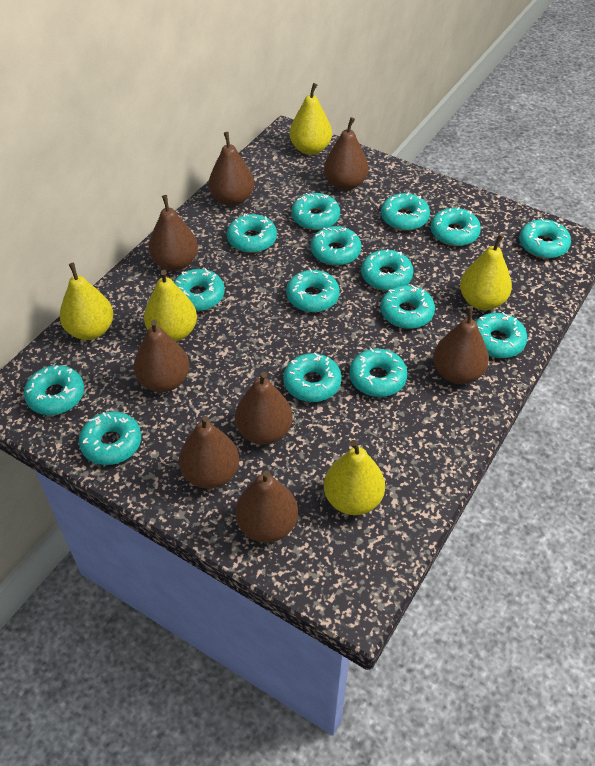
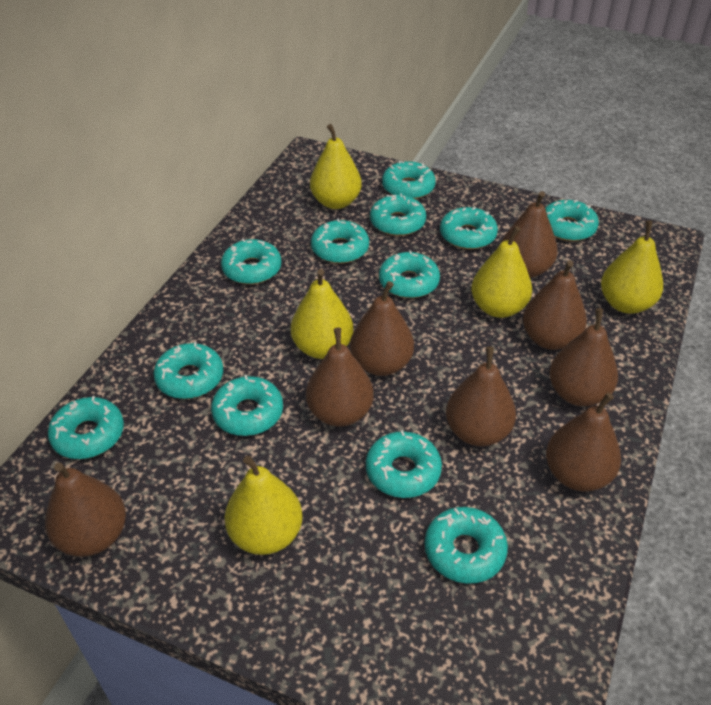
turquoise donut: [24,365,84,415] [79,411,141,465] [174,268,225,311] [227,213,277,253] [283,352,342,402] [286,268,340,312] [291,193,340,230] [311,226,361,266] [349,348,407,397] [361,249,414,291] [380,284,435,329] [381,193,430,231] [430,207,481,246] [475,312,527,358] [519,218,571,258] = 15 -> [48,396,124,459] [153,342,223,399] [211,375,283,436] [221,239,281,284] [311,218,369,264] [366,430,442,498] [370,194,426,236] [379,250,440,298] [382,161,436,199] [425,507,508,584] [440,207,498,249] [545,200,599,241] = 12

